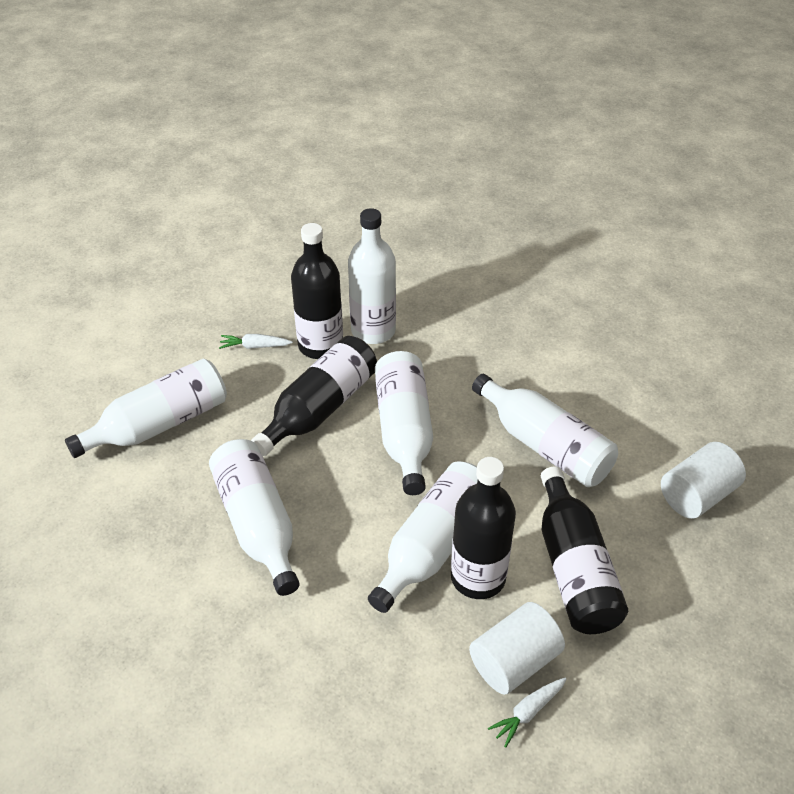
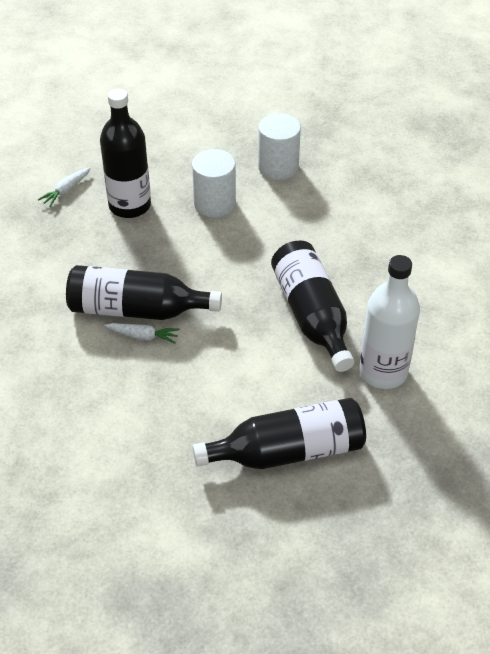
white bottle: [65,359,227,458] [209,439,300,596] [348,208,396,344] [368,461,478,613] [375,351,433,495] [472,374,618,487] = 6 -> [359,255,420,389] = 1

